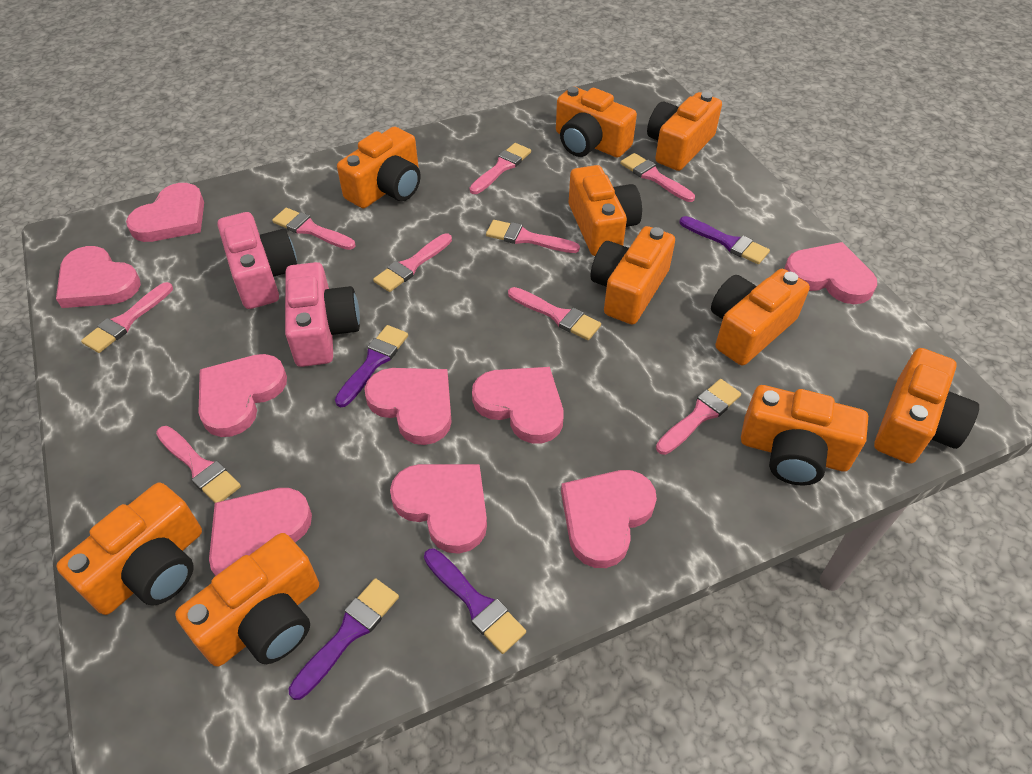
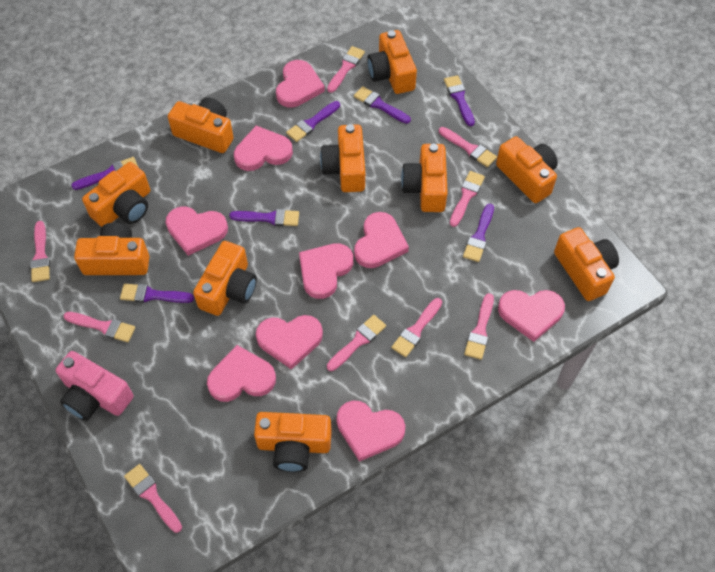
pink camera: [218,212,297,309] [285,262,360,367] = 2 -> [55,351,133,421] = 1
purple brush: [289,578,399,700] [335,325,408,407] [424,549,526,654] [679,216,770,264] = 4 -> [71,157,138,190] [120,284,194,303] [229,209,299,226] [286,101,340,142] [354,86,411,124] [444,75,475,126] [463,204,494,262] = 7

